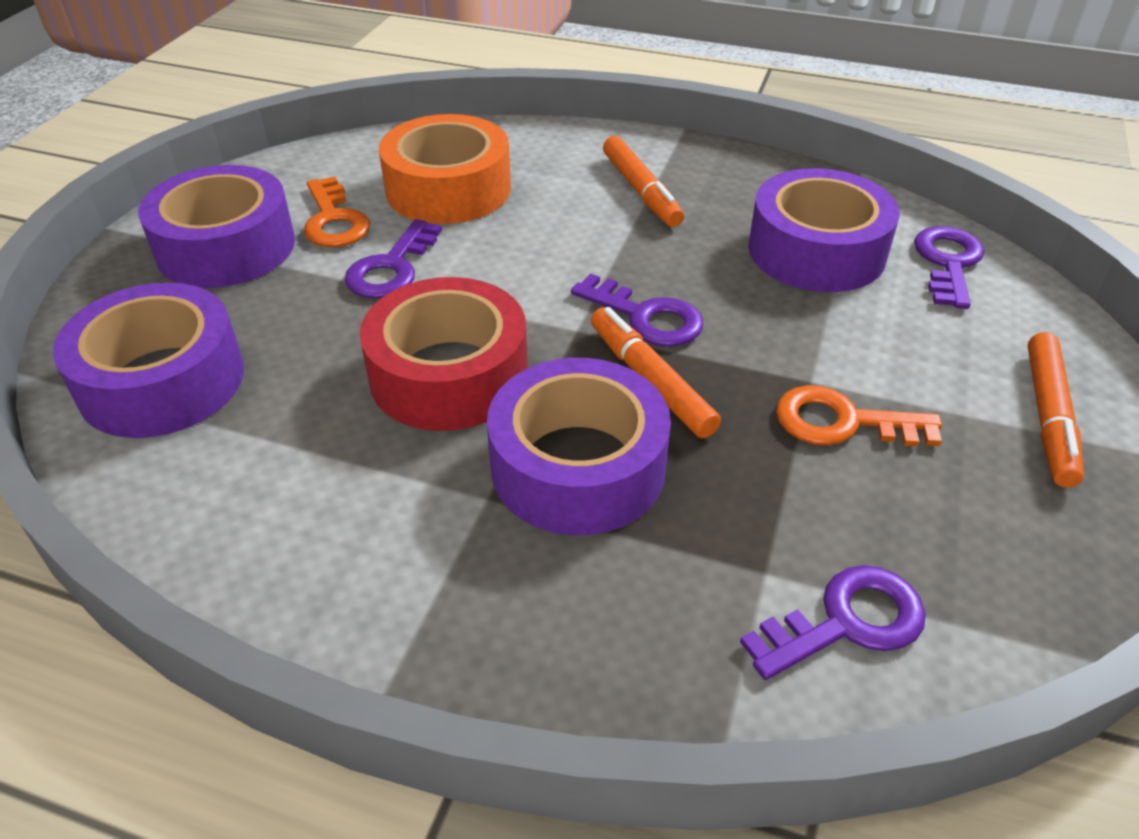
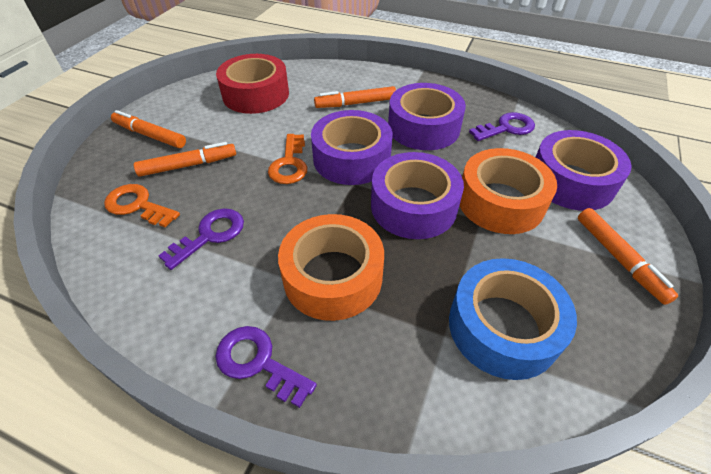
blue tape: none = 0 -> [449,258,577,380] = 1
orange marker: [591,307,721,438] [603,136,684,227] [1028,332,1084,487] = 3 -> [111,110,186,148] [134,142,236,177] [314,86,396,108] [578,208,678,305] = 4
orange tape: [379,114,511,224] = 1 -> [278,214,384,321] [459,148,557,234] = 2
purple key: [344,219,442,299] [571,274,703,347] [740,565,926,680] [914,226,984,309] = 4 -> [158,208,244,270] [215,326,317,408] [469,112,535,141] = 3

